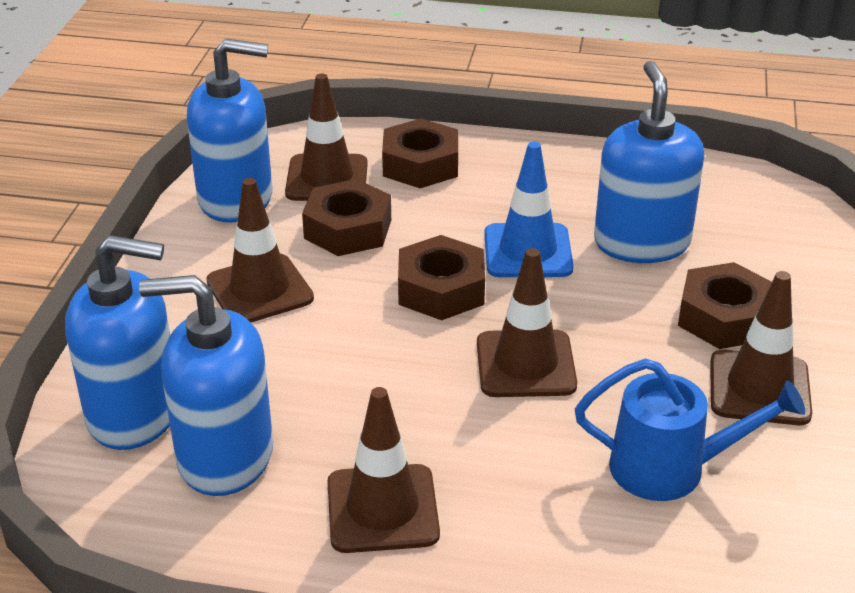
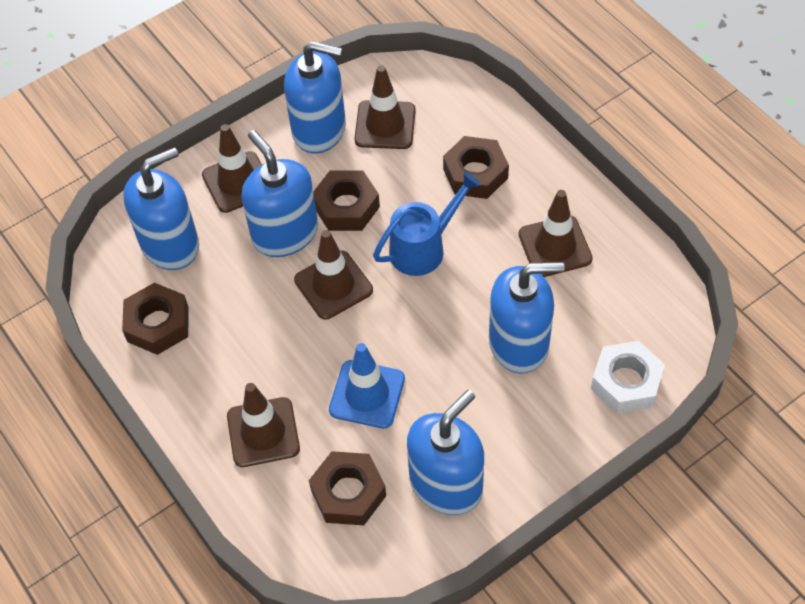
blue soap dispenser: [65,235,170,450] [139,275,273,496] [187,38,272,223] [594,61,704,263] = 4 -> [123,147,199,270] [242,130,318,257] [284,41,346,154] [407,390,484,515] [489,262,565,373] = 5
white nut: none = 0 -> [591,341,665,413] = 1

